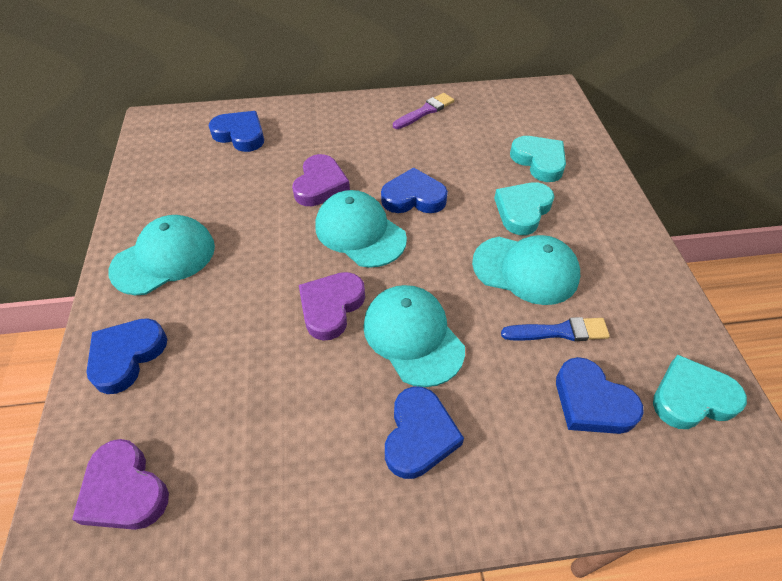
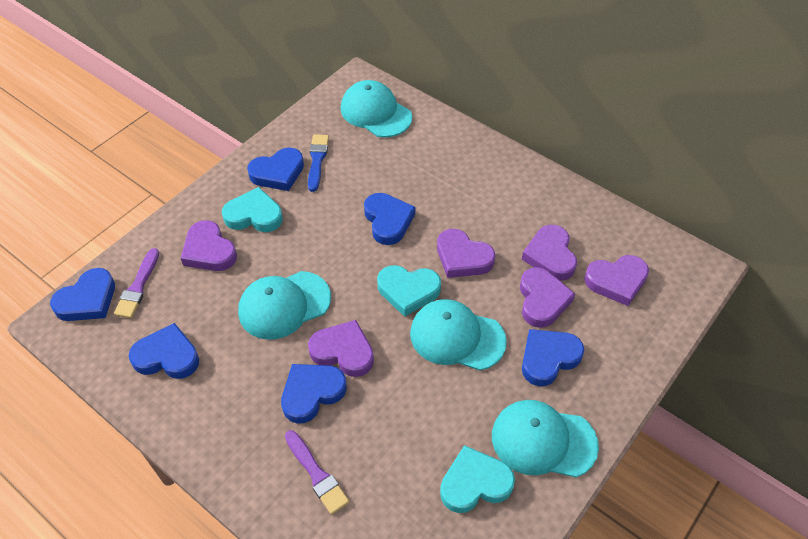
blue heart: [87,318,167,394] [209,111,264,152] [381,167,448,213] [385,386,464,479] [556,357,644,434] = 5 -> [50,268,115,321] [129,323,199,379] [247,148,304,191] [281,364,347,424] [364,193,415,245] [522,329,584,386] = 6
purple brush: [393,93,454,129] = 1 -> [114,248,159,318] [285,430,349,515] = 2
purple heart: [72,439,169,530] [292,154,350,206] [299,272,365,340] = 3 -> [180,220,237,271] [308,320,374,377] [437,229,495,278] [520,267,575,328] [522,225,577,281] [584,255,649,306] = 6

